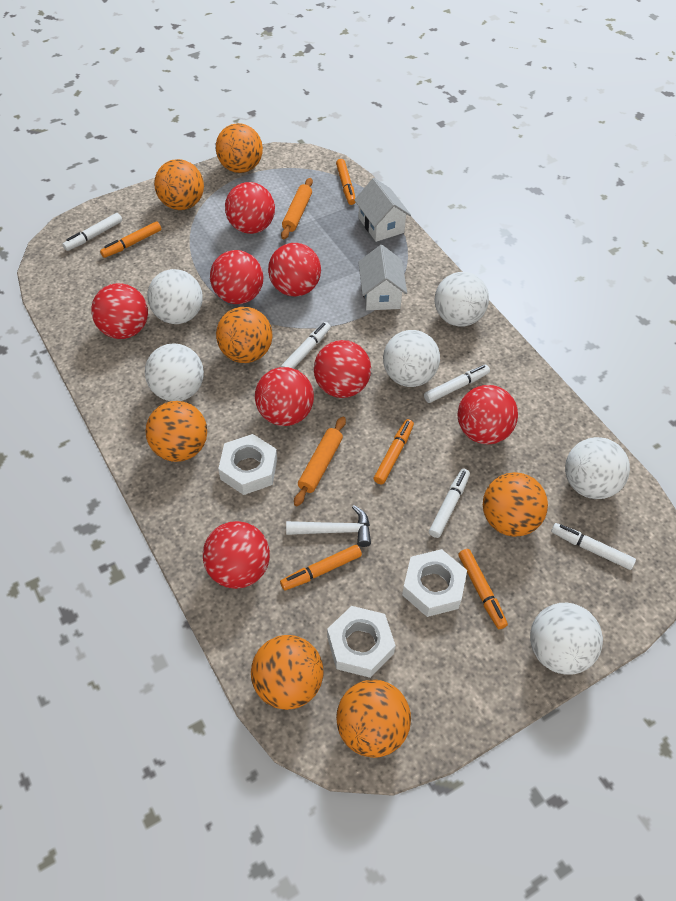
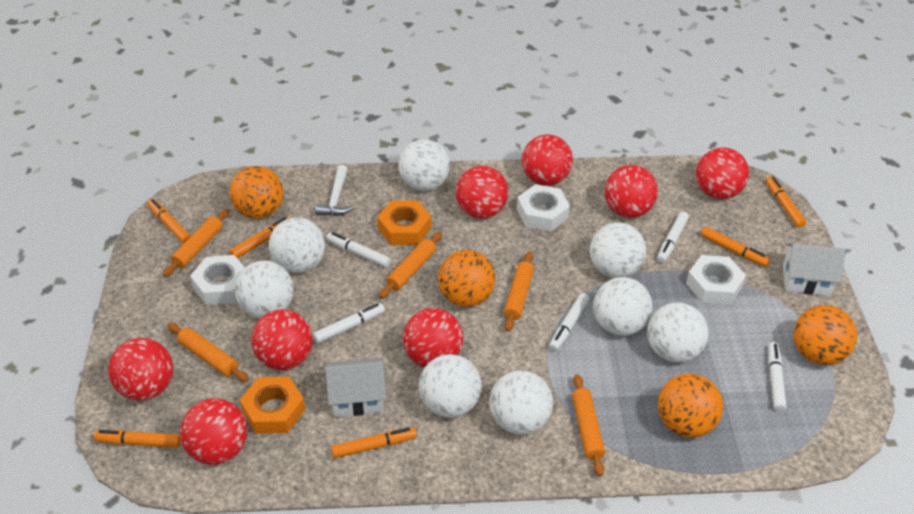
orange ball: [145,401,207,462] [154,159,204,210] [216,123,263,173] [216,307,272,363] [251,635,324,710] [336,679,411,758] [483,472,548,537] = 7 -> [229,166,283,219] [438,250,495,307] [658,374,723,438] [794,305,857,365] = 4
orange marker: [100,221,161,258] [280,545,362,591] [336,159,356,205] [374,419,414,484] [458,549,508,629] = 5 -> [94,430,181,448] [147,199,191,244] [230,217,290,258] [331,427,417,458] [701,227,770,267] [766,176,806,228] = 6
orange nut: none = 0 -> [240,376,305,434] [377,200,431,245] = 2
orange rolling pin: [281,178,313,240] [294,417,346,506] = 2 -> [163,209,229,277] [167,323,249,382] [379,232,442,299] [504,252,534,332] [572,374,605,476] = 5
white ball: [145,343,204,401] [147,269,203,324] [383,330,440,387] [435,272,489,326] [530,603,603,675] [565,437,630,499] = 6 -> [235,261,294,318] [269,217,325,273] [398,139,450,191] [419,354,482,418] [489,371,553,435] [590,222,646,278] [593,277,653,336] [647,302,709,363] = 8

